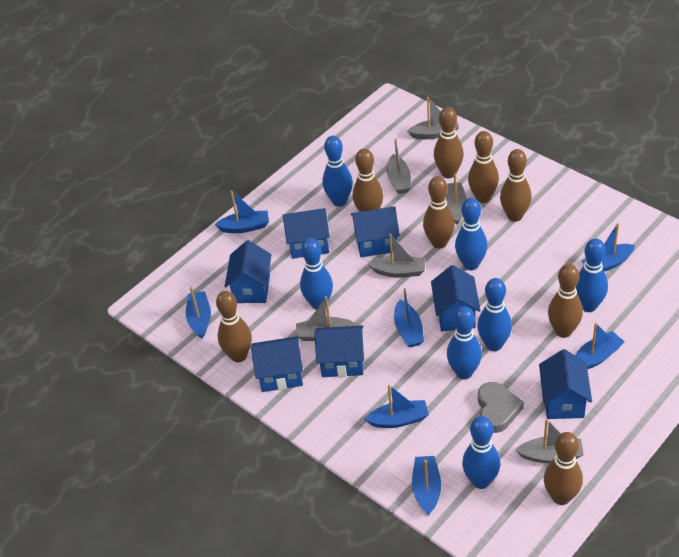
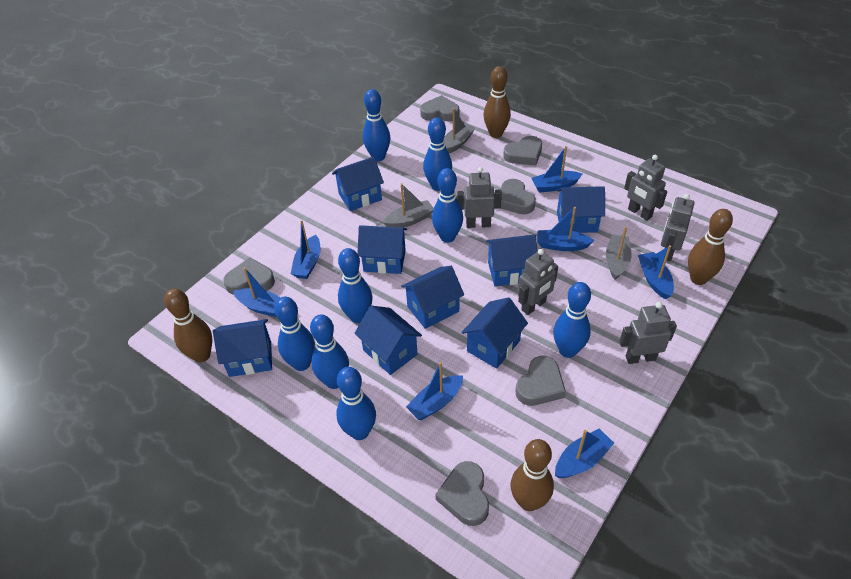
blue bowling pin: [300,238,333,310] [322,136,353,207] [447,306,482,379] [455,198,488,270] [462,416,500,489] [477,278,512,351] [576,238,608,312] = 7 -> [274,297,315,371] [310,314,349,389] [336,367,376,440] [338,248,373,323] [363,89,390,161] [423,117,452,191] [432,168,463,243] [553,282,591,358] = 8
blue house: [225,240,272,303] [251,336,303,392] [283,208,330,259] [314,325,364,377] [351,206,400,257] [431,265,481,331] [539,349,592,419] = 7 -> [213,319,272,377] [332,157,384,211] [354,306,422,375] [357,225,407,274] [401,266,464,329] [461,297,528,369] [486,235,538,286] [557,186,605,233] = 8
brown bowling pin: [216,291,252,362] [353,149,383,212] [423,176,455,249] [434,107,464,178] [468,131,499,203] [500,149,532,222] [544,432,583,505] [548,264,583,338] = 8 -> [164,289,212,363] [483,66,511,138] [510,439,554,511] [688,209,733,285] = 4
grey boat: [296,296,356,341] [368,234,425,277] [386,138,411,194] [408,97,459,139] [445,174,467,225] [516,419,584,463] = 6 -> [383,183,434,228] [444,108,475,153] [606,226,631,279] = 3
grey heart: [478,382,524,433] = 1 -> [223,258,275,295] [420,95,459,121] [435,461,489,526] [500,179,536,214] [503,136,542,166] [515,356,566,406] = 6
grey robot: none = 0 -> [457,167,502,228] [518,249,558,315] [619,302,677,364] [624,155,667,221] [661,194,694,262] = 5

